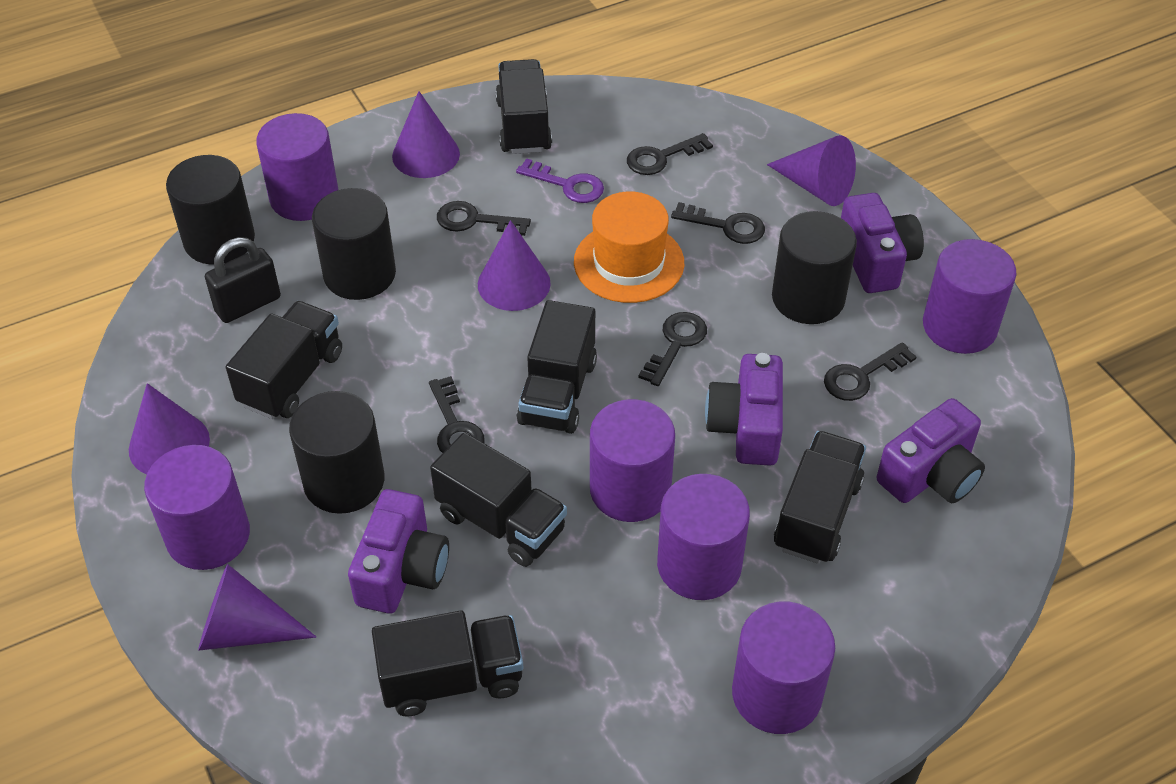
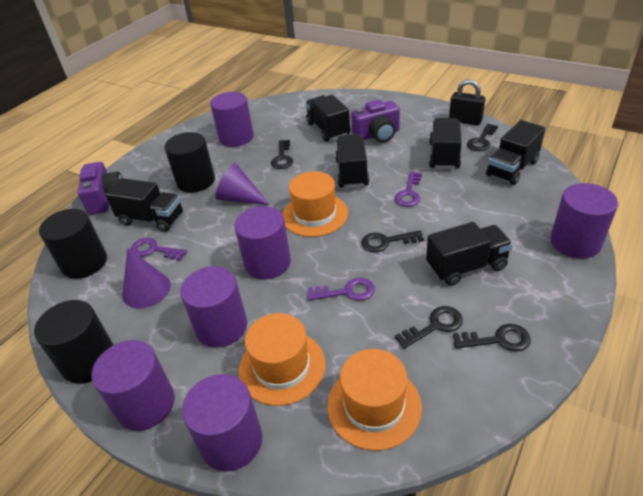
black cylinder: [166,155,255,265] [289,391,384,514] [312,188,396,300] [772,211,857,324] = 4 -> [34,300,114,384] [39,209,107,279] [164,132,215,193] = 3
black key: [429,376,484,453] [437,201,531,236] [627,133,713,175] [638,312,707,386] [671,202,765,244] [824,342,916,401] = 6 -> [271,140,293,169] [361,230,424,252] [395,306,463,349] [453,324,531,352] [467,124,498,151] = 5
orange hat: [574,191,684,303] = 1 -> [239,313,326,406] [282,171,348,237] [327,349,422,451] = 3
purple camera: [348,489,449,614] [705,353,783,466] [841,193,924,293] [877,398,985,503] = 4 -> [78,162,123,215] [351,99,400,143] = 2
purple cone: [129,383,210,474] [198,564,316,651] [392,91,460,178] [478,220,551,311] [767,135,856,206] = 5 -> [122,248,171,309] [215,163,270,205] = 2
purple key: [516,158,604,203] = 1 -> [131,238,187,261] [307,278,375,301] [395,171,422,207] = 3

